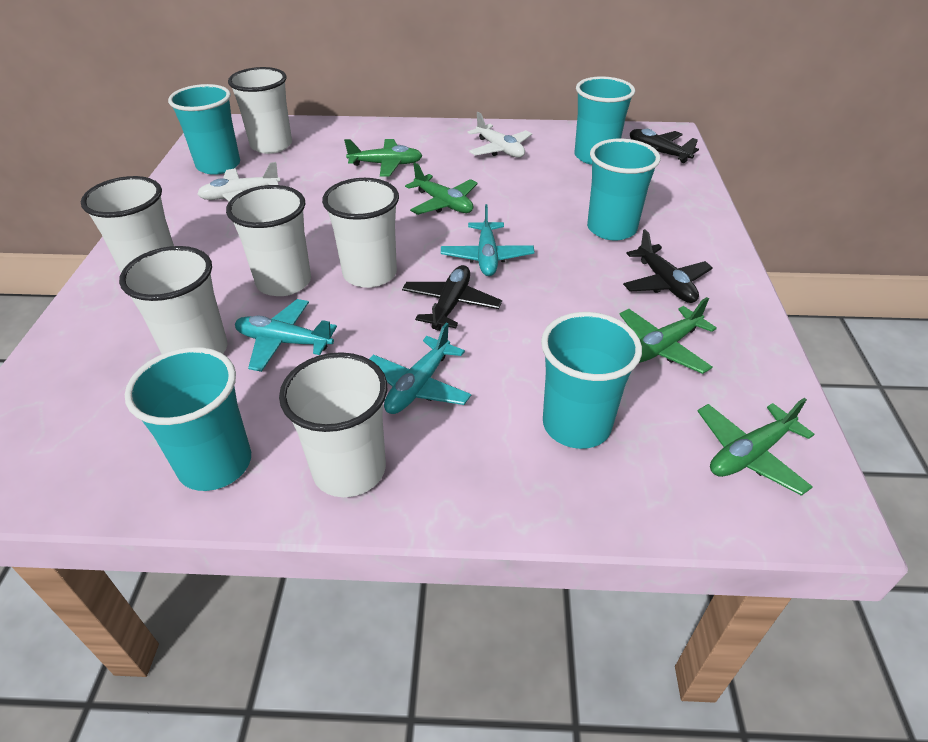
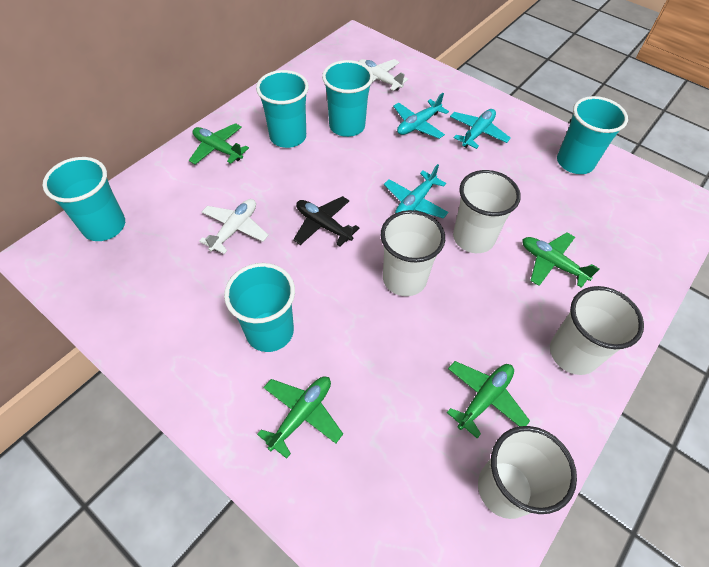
black plane: [402,265,502,331] [623,229,713,303] [630,129,699,163] = 3 -> [293,196,359,247] = 1
white cup: [81,176,174,273] [119,246,227,354] [226,185,311,296] [228,67,292,154] [279,352,387,497] [322,178,399,288] = 6 -> [381,210,445,296] [453,170,521,253] [478,426,577,519] [550,286,644,375] = 4

